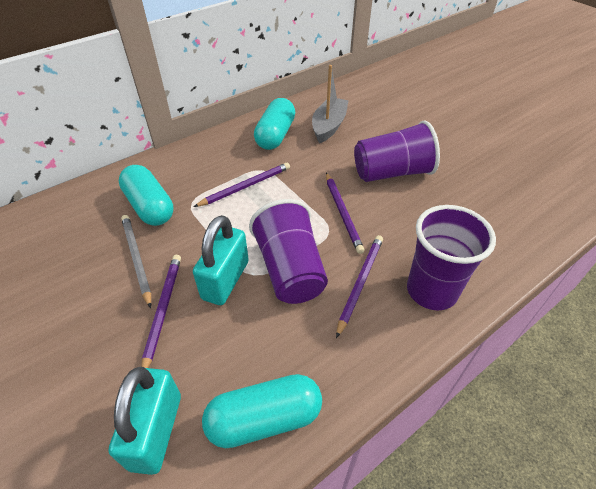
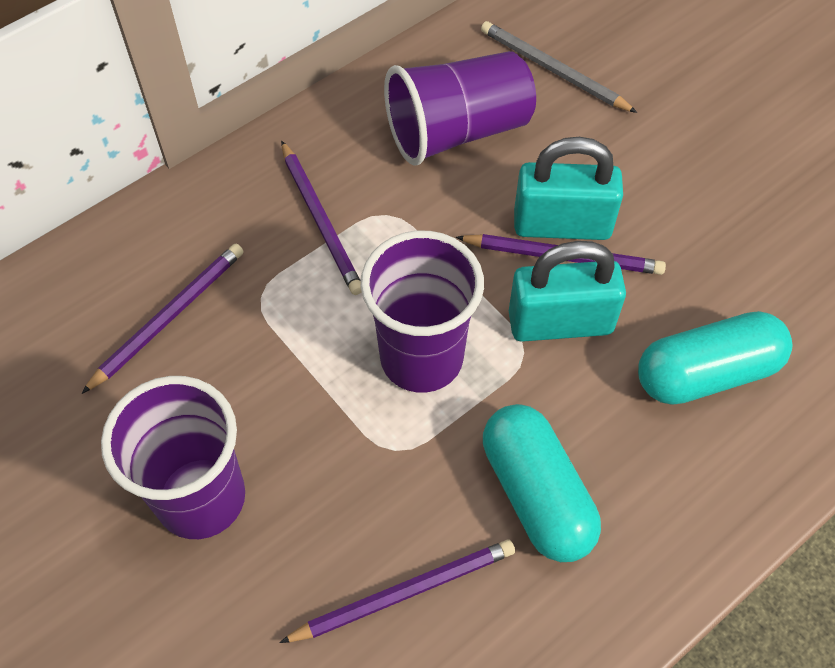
grey boat: [312,65,349,143] = 1 -> none = 0
turquoise capsule: [119,165,174,226] [202,374,322,448] [254,98,295,150] = 3 -> [483,404,601,562] [638,311,792,404] = 2

